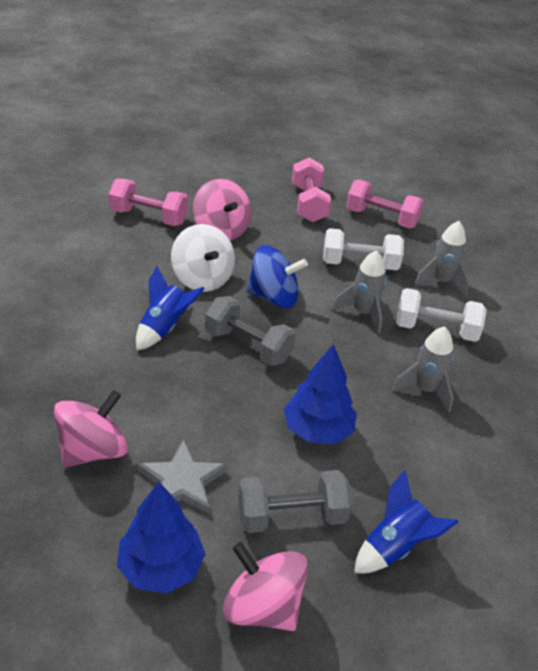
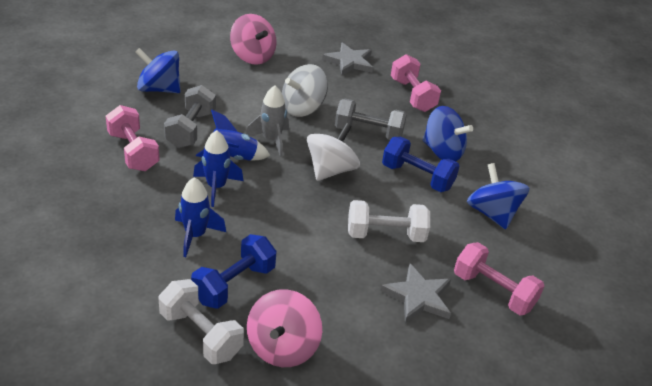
blue dumbbell: none = 0 -> [191,234,277,309] [382,137,460,192] = 2
blue rocket: [136,266,205,350] [354,470,459,573] = 2 -> [175,177,226,257] [193,130,244,207] [196,110,270,161] = 3
blue spinning top: [246,245,308,308] = 1 -> [135,48,180,93] [423,106,473,161] [467,163,530,229] = 3
blue tree: [117,482,205,594] [284,344,357,444] = 2 -> none = 0
grey rocket: [332,250,387,333] [392,326,454,412] [414,221,469,297] = 3 -> [246,86,289,157] = 1
grey spinning top: none = 0 -> [282,64,328,117] = 1
grey star: [138,439,228,514] = 1 -> [322,42,373,76] [380,263,451,323] = 2
pink spinning top: [54,390,128,467] [193,179,251,241] [223,542,308,631] = 3 -> [230,14,277,65] [247,289,322,367] = 2

